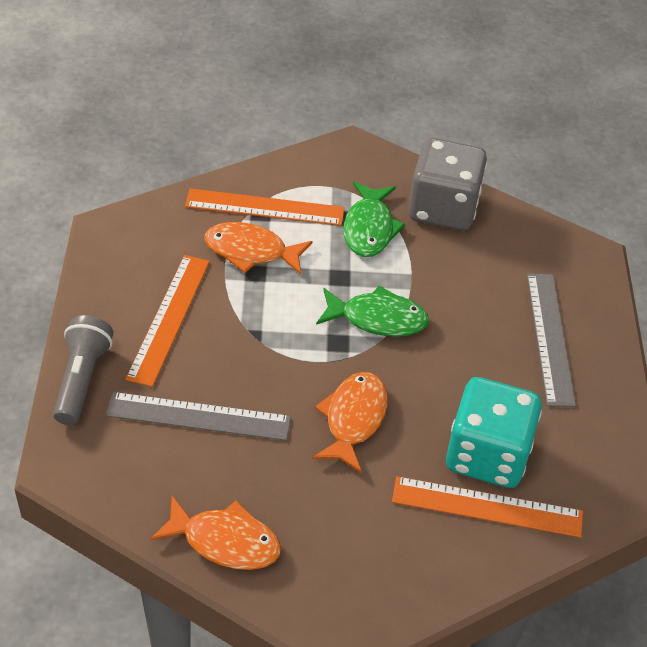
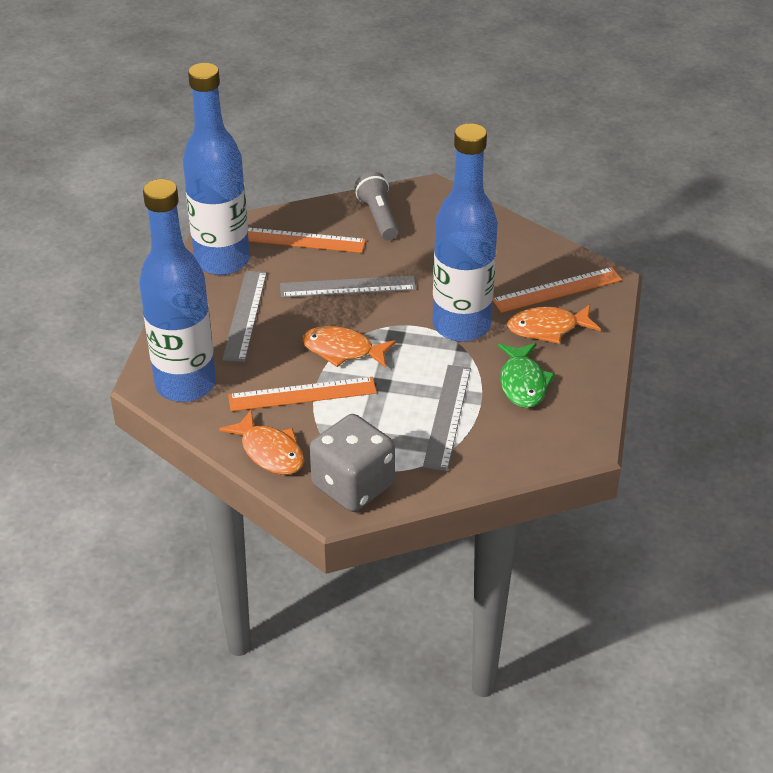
blue bottle: none = 0 -> [139,179,216,402] [183,63,250,275] [433,123,498,342] = 3
green fish: [316,285,429,337] [343,181,405,257] = 2 -> [497,343,555,408] = 1
grey ruler: [106,392,291,441] [527,274,576,407] = 2 -> [222,271,267,363] [280,275,416,298] [423,365,471,472] = 3
turquoise dice: [446,377,542,488] = 1 -> none = 0

